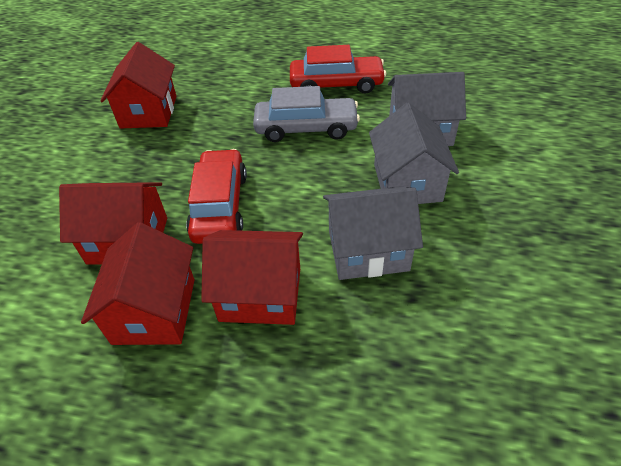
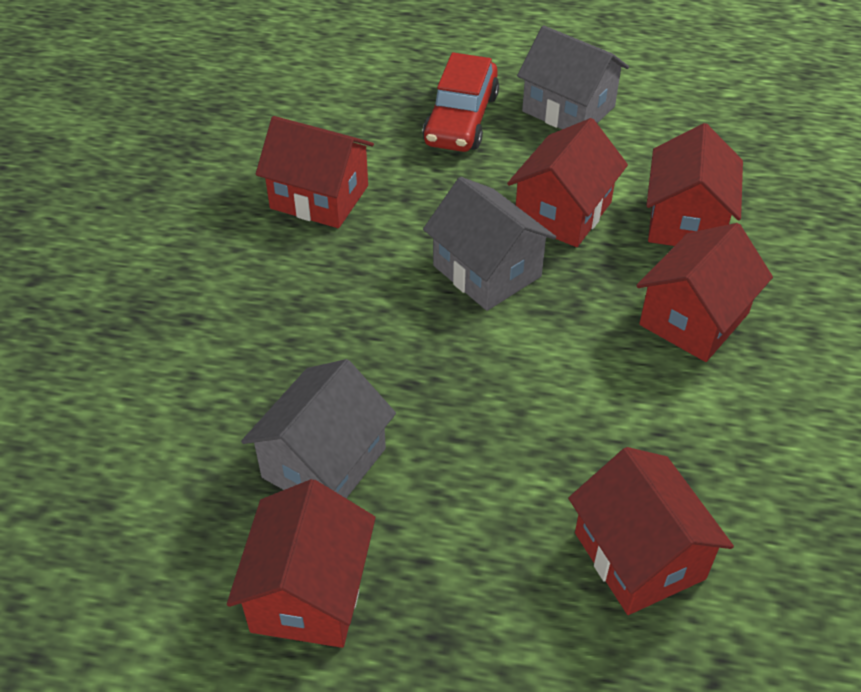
grey car: [253,86,360,142] = 1 -> none = 0
red car: [186,149,247,244] [290,45,386,94] = 2 -> [422,52,499,152] = 1
red house: [59,182,167,265] [81,222,194,345] [100,42,177,129] [201,230,303,325] = 4 -> [227,479,376,648] [256,116,374,228] [507,118,628,247] [568,447,734,615] [636,223,773,362] [646,123,743,246] = 6

